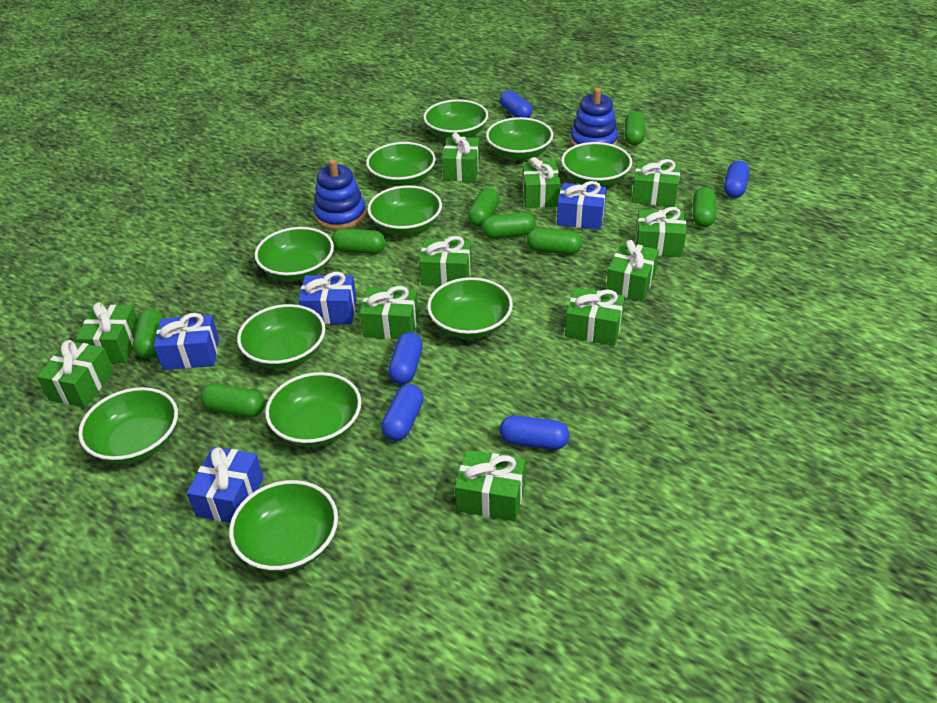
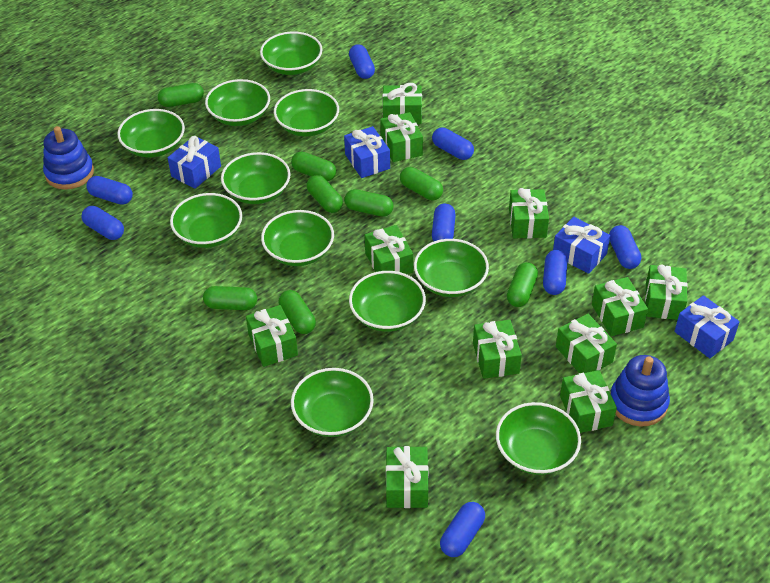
blue capsule: [381,384,424,441] [388,332,423,384] [500,90,532,118] [500,415,569,450] [724,161,750,198] = 5 -> [81,206,124,240] [86,176,133,205] [349,44,375,79] [432,127,474,160] [432,204,456,241] [440,502,485,557] [543,250,567,295] [609,225,641,269] = 8

